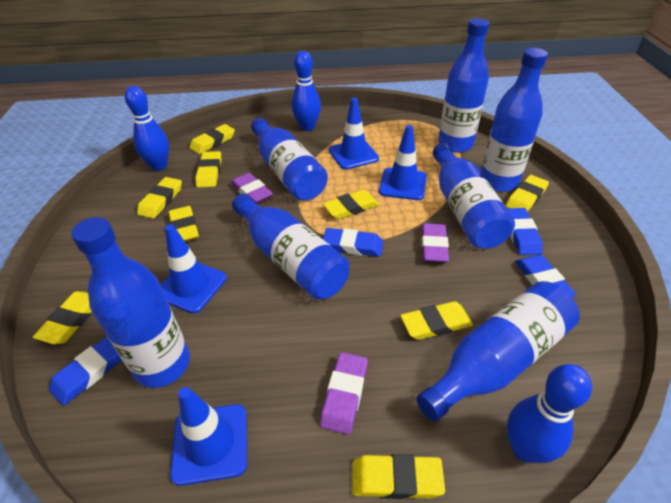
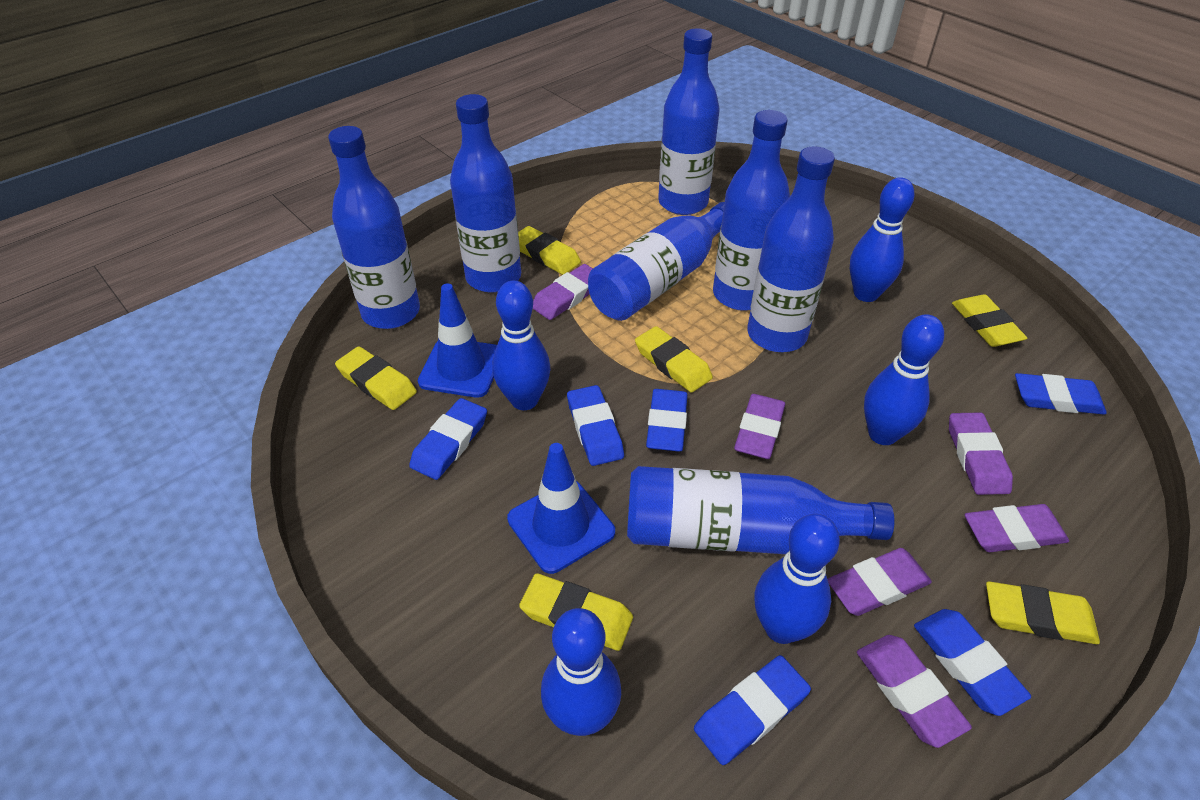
blue bowling pin: [125,86,169,171] [292,51,321,131] [507,364,592,463] = 3 -> [492,281,551,410] [541,608,621,736] [754,514,840,644] [850,177,914,302] [864,314,944,445] = 5
blue eraser: [49,336,122,406] [323,228,383,257] [507,208,543,255] [515,255,576,297] = 4 -> [409,398,487,480] [567,385,624,466] [646,389,688,452] [694,655,811,765] [914,609,1031,716] [1015,373,1107,415] = 6
blue traffic cone: [161,224,227,313] [170,387,247,486] [329,98,379,170] [379,125,427,200] = 4 -> [418,283,497,398] [507,443,615,574] = 2
purple eraser: [231,173,273,204] [320,352,368,435] [421,223,449,262] = 3 -> [533,264,593,320] [734,394,785,459] [828,548,932,616] [857,635,972,748] [949,412,1013,495] [964,504,1069,552] = 6
yellow eraser: [33,291,92,344] [137,177,182,219] [168,206,199,242] [189,124,235,154] [195,151,222,188] [323,190,379,219] [352,454,445,499] [400,301,473,340] [506,175,549,212] = 9 -> [335,346,417,410] [518,226,581,275] [519,573,633,651] [635,326,713,393] [952,295,1027,347] [986,581,1100,644] = 6

